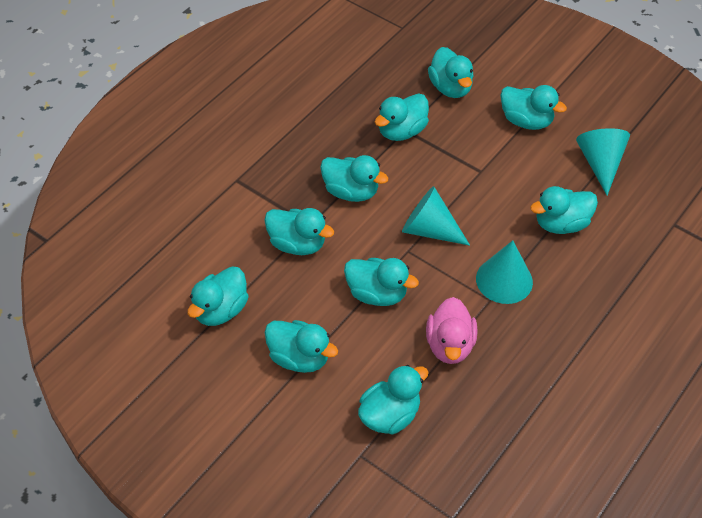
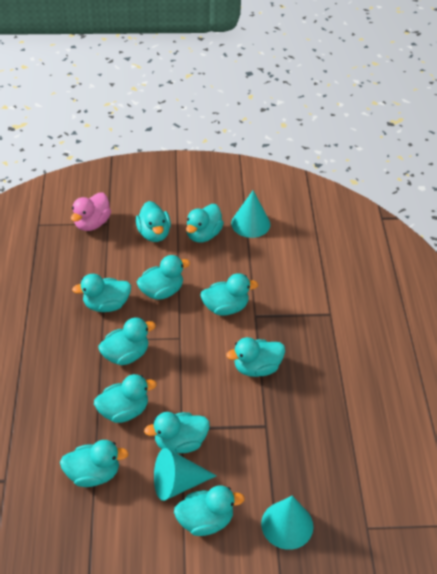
turquoise duck: [188,266,249,326] [264,208,334,255] [265,320,338,373] [320,155,388,202] [344,258,419,306] [358,365,429,435] [375,93,429,141] [428,47,474,98] [500,85,567,130] [530,186,598,234] = 10 -> [60,440,129,487] [72,274,131,312] [94,374,157,423] [98,318,156,365] [136,201,171,242] [137,255,190,299] [144,412,209,454] [174,485,245,536] [186,204,224,243] [200,273,258,316] [226,337,285,377] = 11

